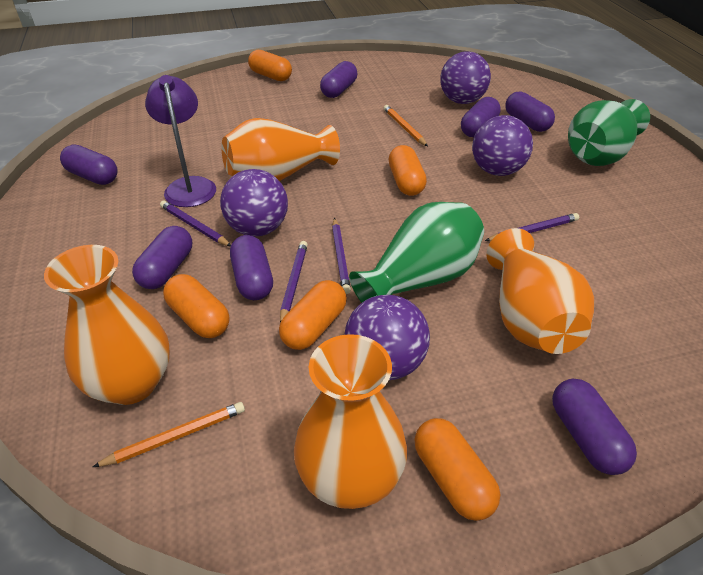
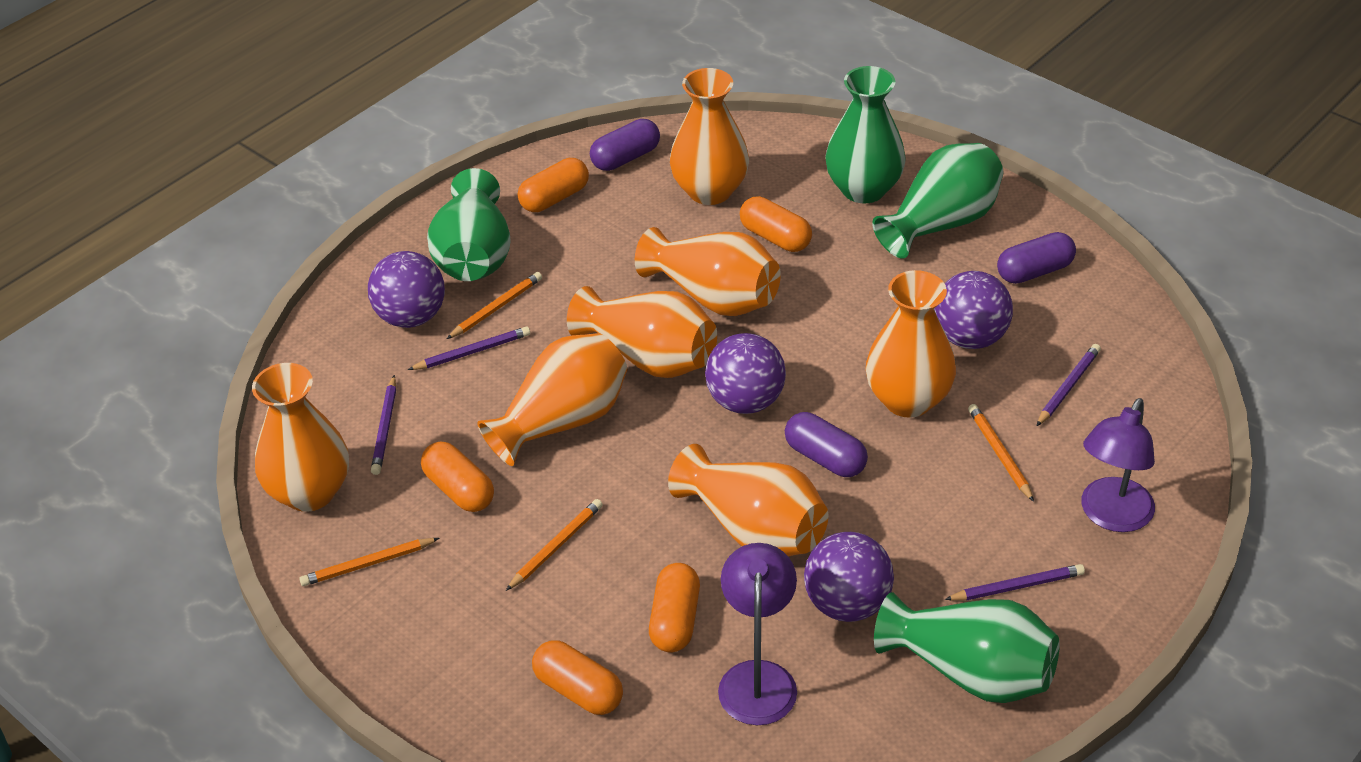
green vase: [349,202,484,303] [568,99,650,166] = 2 -> [427,168,511,281] [825,66,906,203] [872,143,1003,259] [874,592,1060,703] = 4
orange pencil: [93,402,245,467] [384,105,428,146] = 2 -> [299,538,439,586] [447,272,542,339] [506,499,603,591] [968,404,1034,502] = 4
orange vase: [44,245,170,405] [221,118,340,181] [294,334,407,509] [486,228,594,354] = 4 -> [252,363,349,512] [477,333,627,466] [567,286,717,378] [635,227,781,316] [668,444,828,557] [670,68,749,205] [866,270,956,418] = 7
purple capsule: [60,145,118,185] [132,226,192,289] [230,235,273,300] [320,61,357,98] [461,97,501,137] [505,91,555,132] [552,379,637,475] = 7 -> [590,119,660,171] [785,412,868,477] [997,232,1076,284] = 3
purple lamp: [145,75,216,207] = 1 -> [718,543,797,725] [1081,398,1155,532] = 2

